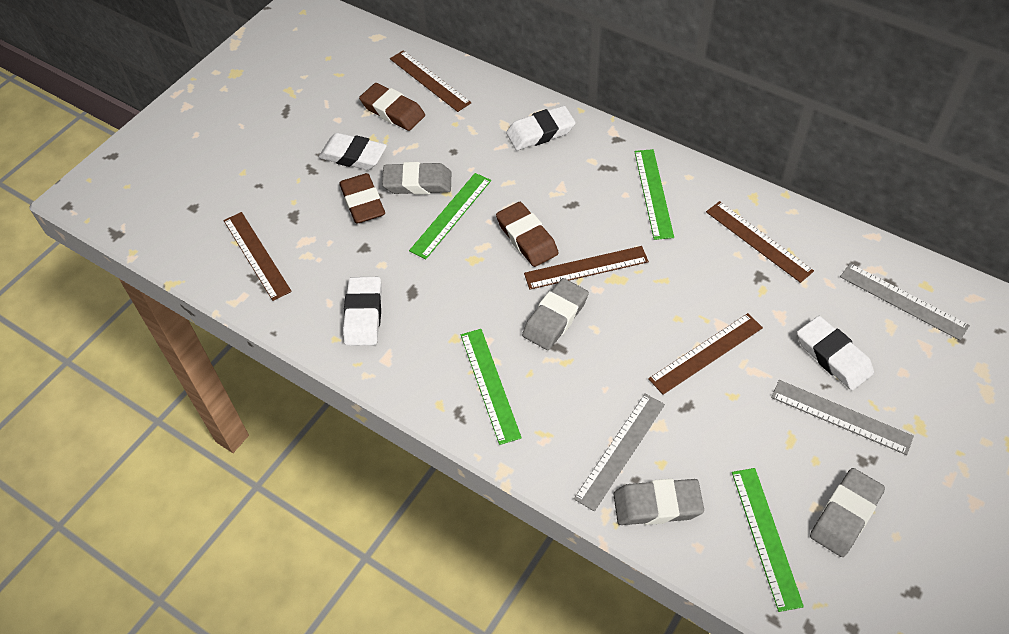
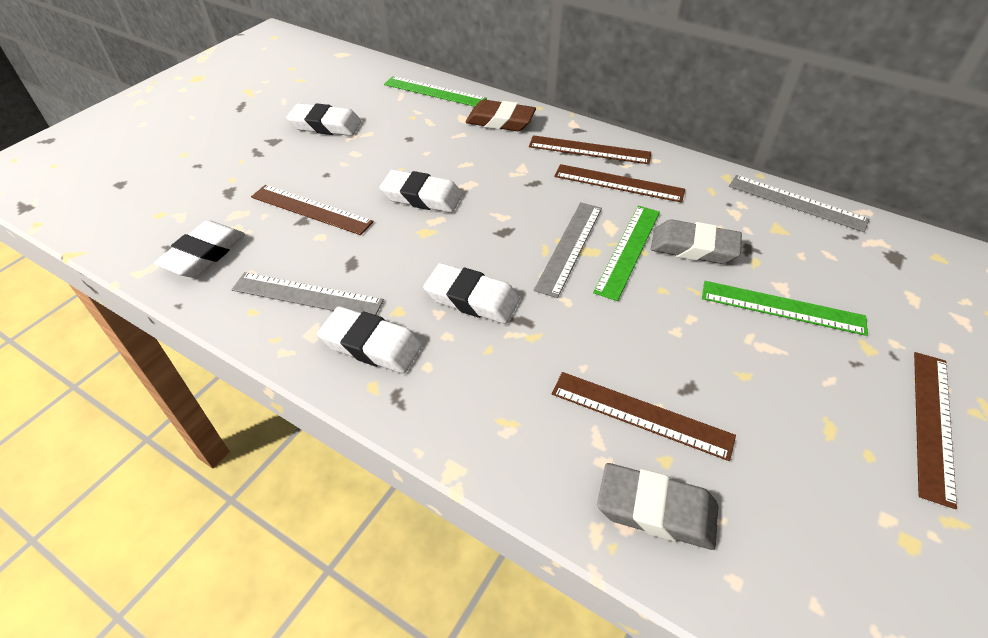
brown eraser: [339,173,385,224] [359,83,425,131] [496,202,559,267] = 3 -> [465,100,536,131] = 1
green ruler: [409,173,491,259] [461,329,522,445] [634,149,674,240] [732,468,804,612] = 4 -> [384,76,487,107] [593,206,660,301] [702,281,868,336] = 3
grey eraser: [382,162,451,195] [522,278,589,350] [613,479,704,525] [810,468,885,557] = 4 -> [597,463,718,550] [651,220,742,264] = 2
white eraser: [319,133,387,170] [343,277,382,346] [506,106,576,150] [797,316,874,390] = 4 -> [154,220,245,278] [286,103,362,136] [317,306,423,374] [379,169,463,213] [423,263,520,324] = 5

